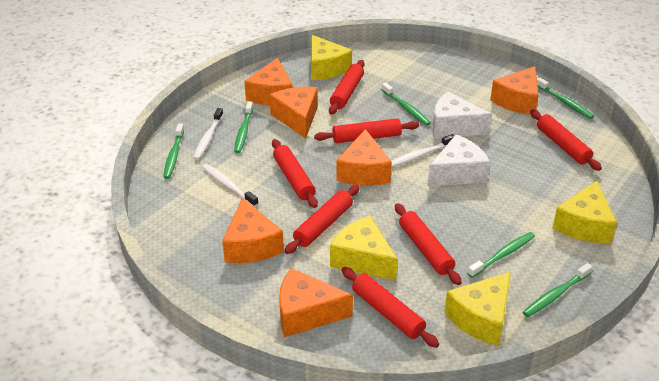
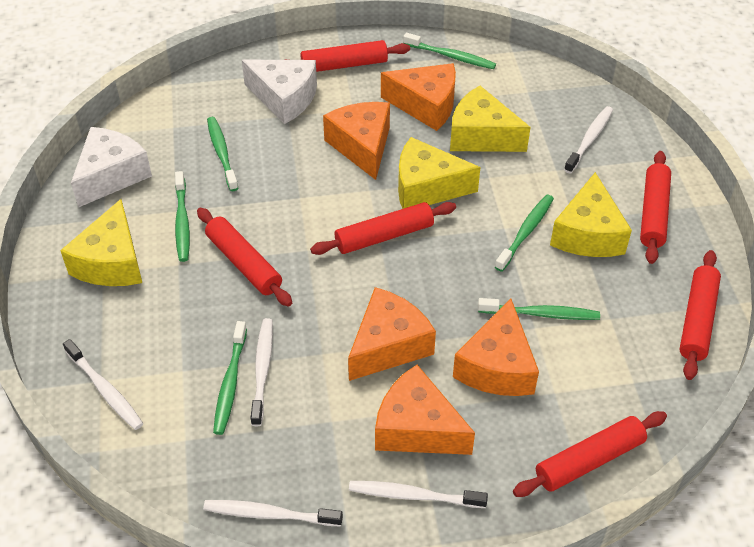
orange cheese: [222,198,284,263] [244,58,292,106] [269,87,318,138] [279,268,353,337] [336,129,392,186] [490,66,539,115] = 6 -> [323,102,390,180] [348,287,436,381] [375,365,475,455] [381,63,456,131] [453,299,539,396] = 5
red rolling pin: [272,139,318,208] [284,185,360,254] [314,118,419,143] [329,60,365,114] [342,267,439,348] [395,203,462,285] [530,110,602,171] = 7 -> [197,208,292,307] [284,40,410,72] [310,202,456,255] [513,411,667,497] [640,151,671,264] [679,250,721,380] = 6
white toothbrush: [193,108,223,160] [202,164,259,207] [391,134,455,167] = 3 -> [63,339,143,430] [203,500,343,527] [251,318,273,426] [349,481,488,508] [564,106,613,173] = 5

